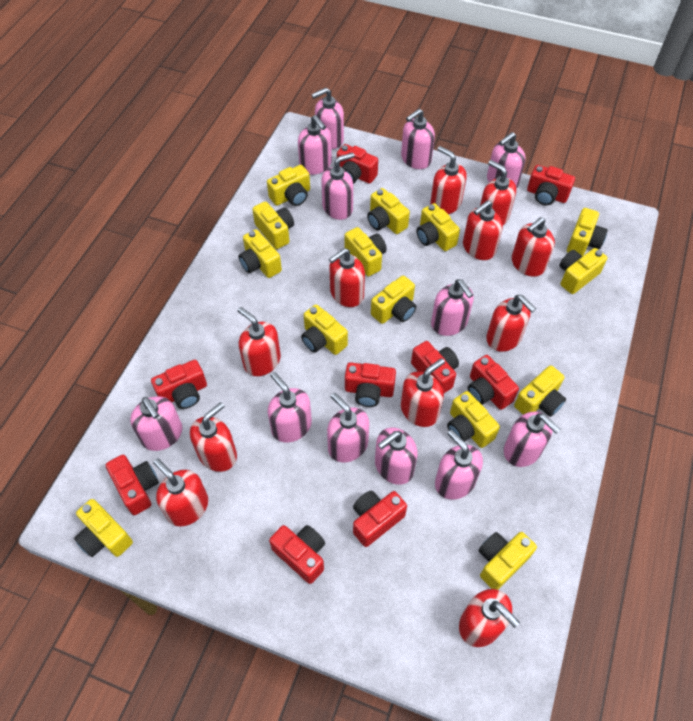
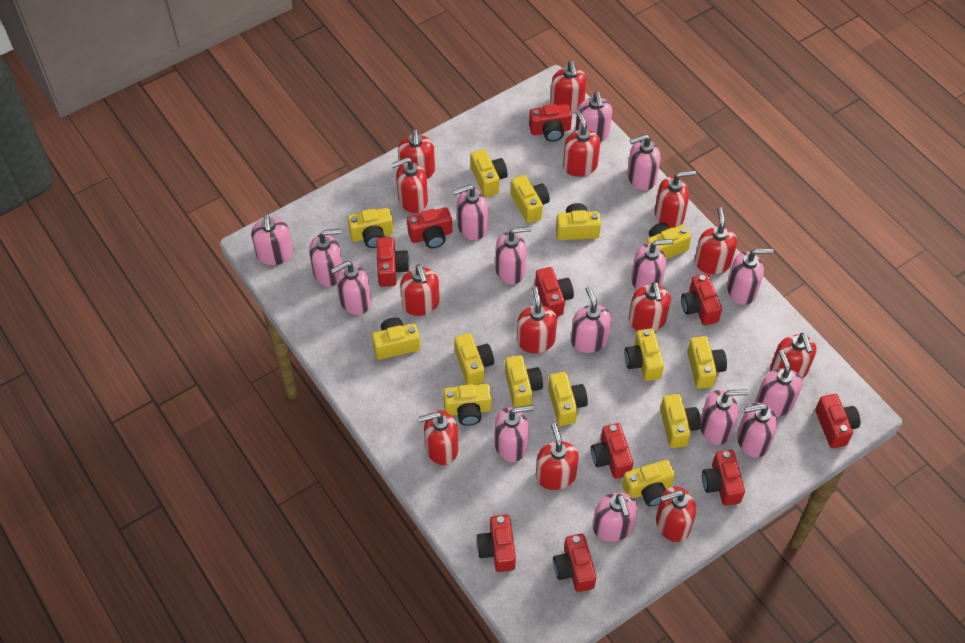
pink soap dispenser: [130,396,182,451] [268,372,312,443] [298,115,332,175] [311,88,344,149] [321,152,355,220] [327,393,369,462] [375,428,418,485] [401,109,435,169] [431,279,474,336] [435,430,483,500] [487,132,525,189] [504,411,561,467] = 12 -> [251,214,293,265] [309,229,342,287] [331,261,371,315] [453,185,488,240] [494,405,534,462] [495,226,531,285] [571,286,612,353] [575,92,612,142] [593,492,638,542] [627,134,661,191] [631,239,674,290] [700,389,748,445] [727,248,773,305] [737,403,777,457] [755,350,802,417] = 15
red camera: [106,455,159,515] [151,360,207,409] [269,525,325,584] [337,144,378,184] [345,362,396,407] [353,490,407,547] [411,341,459,393] [468,355,519,410] [527,165,575,205] = 9 -> [376,237,409,287] [407,207,452,248] [476,515,516,572] [529,104,572,142] [535,267,574,317] [553,534,596,592] [591,423,633,479] [681,274,722,325] [702,450,745,506] [815,394,860,448] = 10
red soap dispenser: [153,459,208,526] [190,402,237,472] [238,307,281,376] [329,248,365,307] [401,358,445,427] [430,146,467,214] [459,589,520,647] [463,200,503,260] [480,160,516,225] [486,295,536,352] [512,217,555,277] = 11 -> [392,157,428,213] [398,129,435,179] [400,265,440,316] [418,410,458,465] [517,286,557,353] [536,423,579,490] [550,61,587,113] [563,110,600,177] [628,282,671,331] [655,170,696,228] [656,486,696,542] [695,207,737,274] [770,333,816,379] = 13

